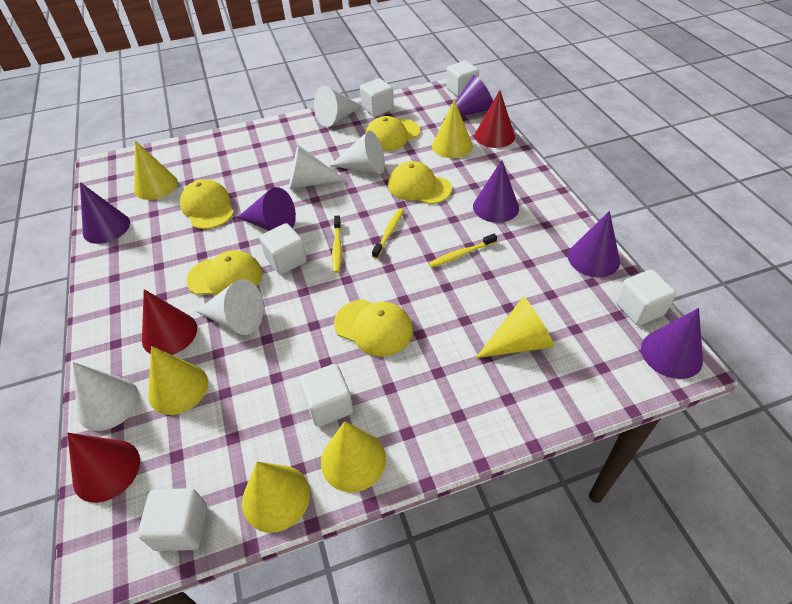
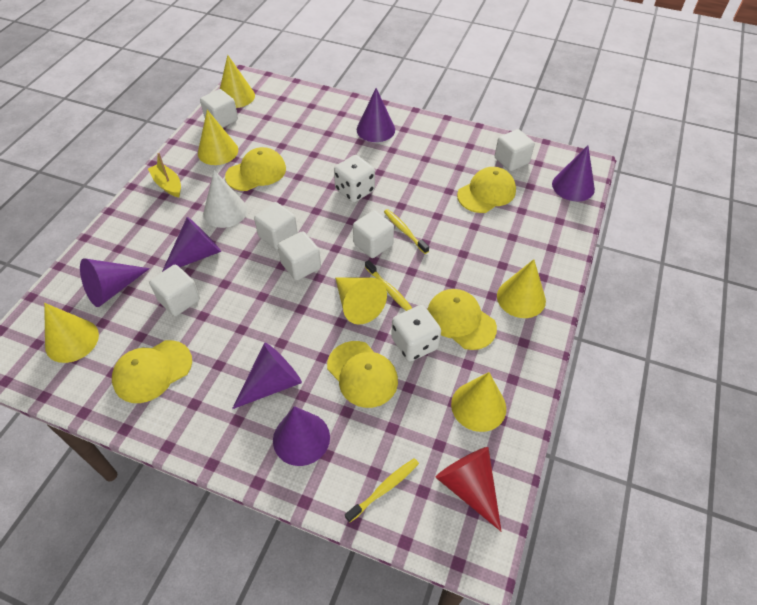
red cone: [67,433,140,503] [142,289,197,355] [475,90,515,148] = 3 -> [435,447,502,532] = 1
white cone: [73,362,139,431] [196,279,264,335] [289,145,346,189] [314,86,362,127] [329,131,385,174] = 5 -> [203,170,248,228] = 1
white dice: none = 0 -> [334,155,375,202] [391,305,441,362] = 2
yellow boat: none = 0 -> [148,153,181,197] = 1

